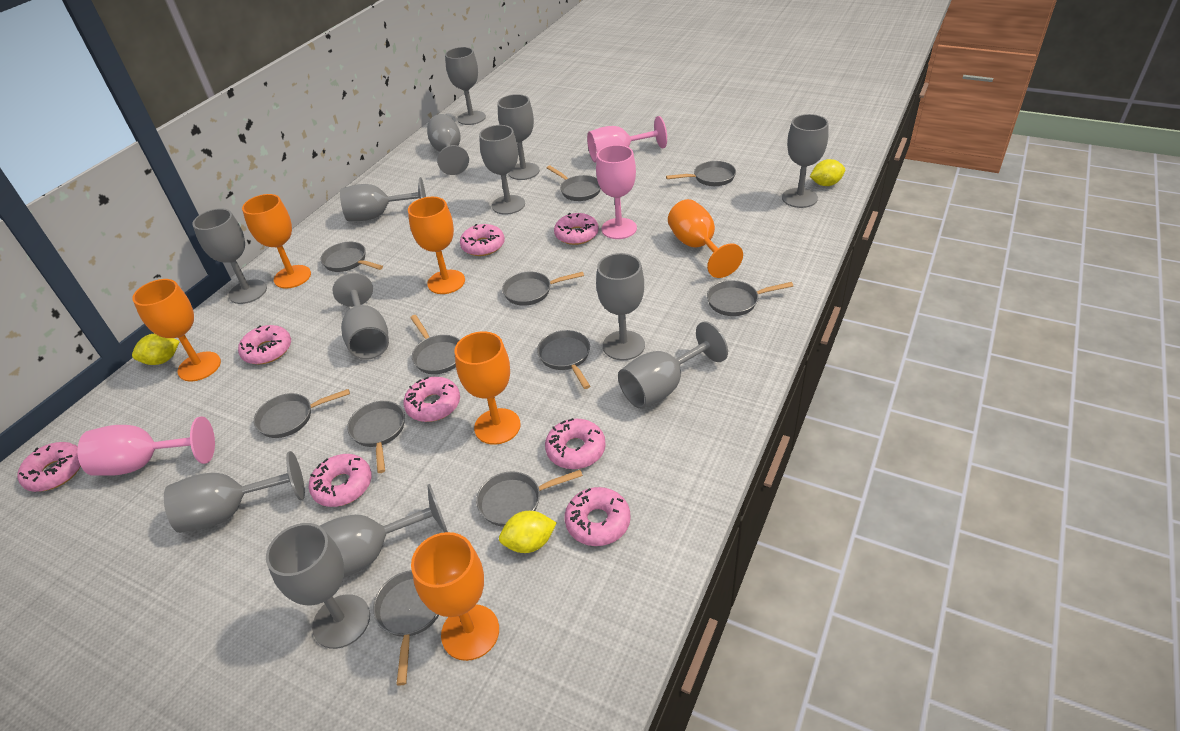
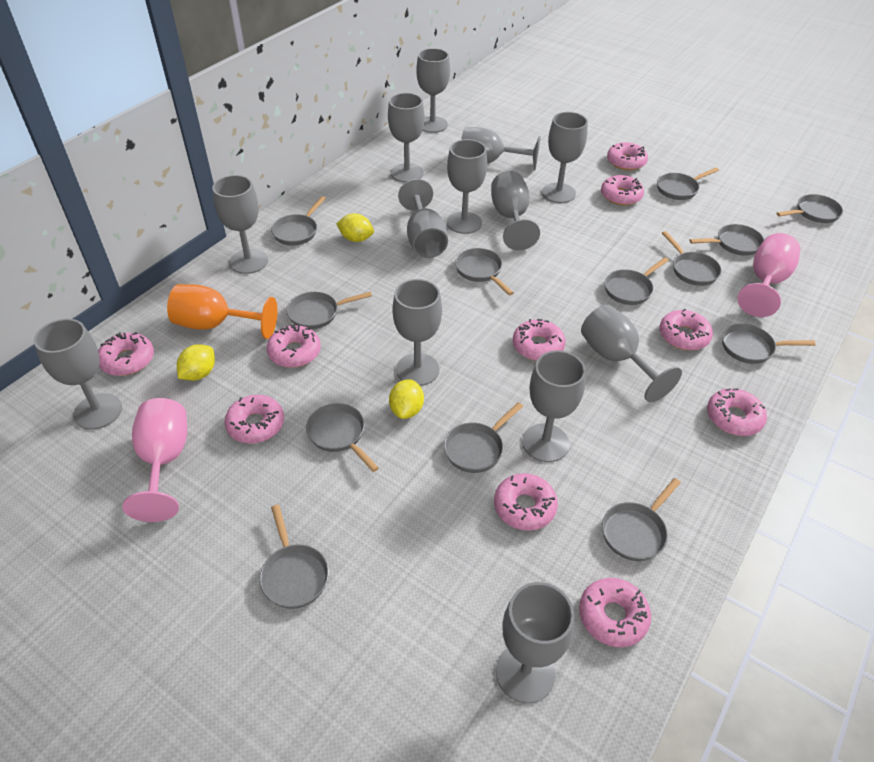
grey pan: [254,389,350,438] [320,242,383,272] [347,401,405,473] [373,570,439,686] [410,315,460,374] [476,470,583,527] [502,271,584,306] [537,330,590,389] [547,165,601,201] [666,161,736,186] [707,280,793,316] = 11 -> [260,505,329,609] [271,196,326,246] [286,292,372,329] [306,403,379,472] [444,402,523,473] [455,248,514,295] [602,478,681,561] [604,257,669,305] [657,168,719,200] [662,231,722,286] [689,224,764,256] [722,324,816,364] [776,194,843,223] = 13
orange goblet: [132,279,221,381] [242,194,311,289] [408,197,465,294] [411,532,499,661] [455,331,521,445] [668,199,743,278] = 6 -> [167,284,278,339] = 1
pink donut: [17,442,81,492] [238,325,291,364] [309,454,372,507] [403,377,460,422] [460,224,505,256] [545,418,606,469] [554,213,599,245] [565,487,631,546] = 8 -> [98,332,154,376] [225,395,284,444] [267,324,321,368] [494,473,558,531] [513,319,565,361] [579,578,651,647] [601,175,644,205] [607,142,648,170] [659,309,713,350] [707,388,767,436] = 10
pink goblet: [77,416,215,476] [587,116,667,163] [596,145,637,239] = 3 -> [122,398,187,522] [737,233,800,317] = 2

